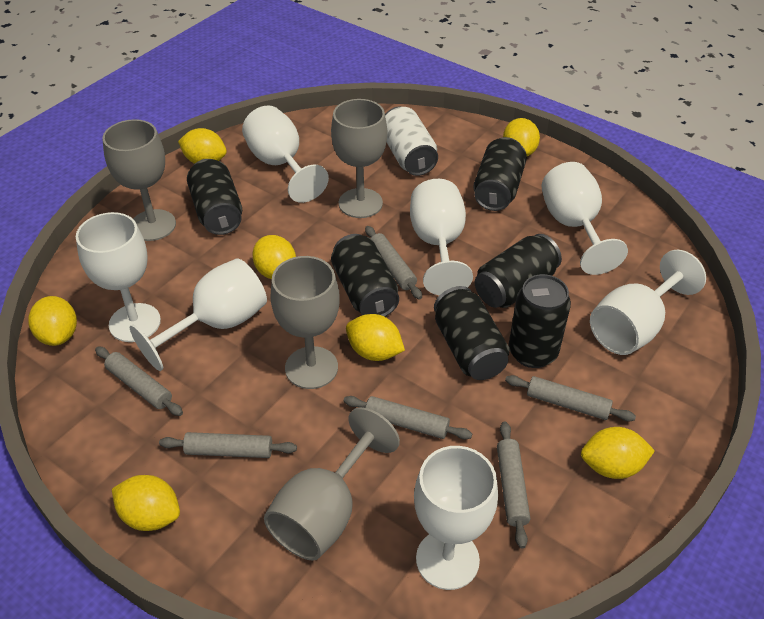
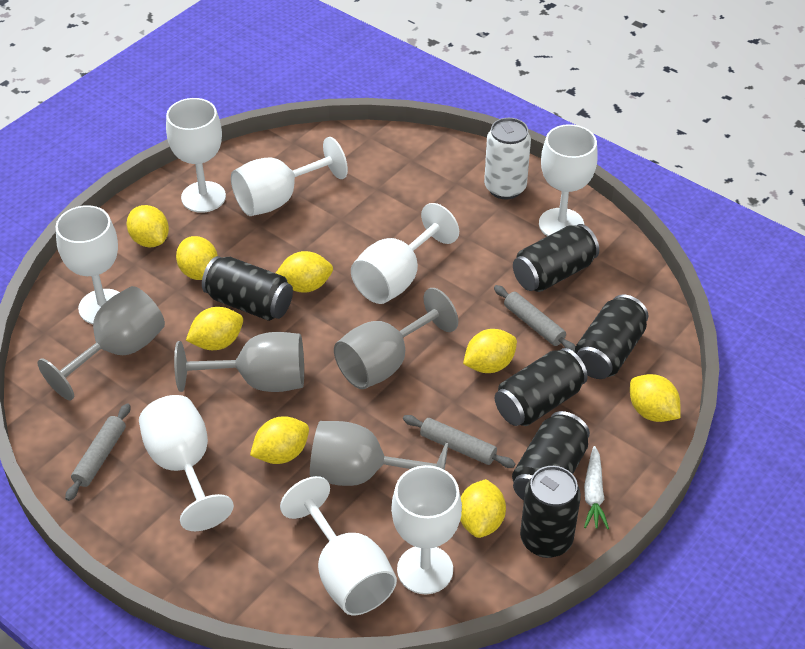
grey rolling pin: [95,347,183,416] [159,432,297,458] [344,396,472,439] [365,226,422,300] [497,421,530,549] [505,375,636,422] = 6 -> [65,403,130,501] [403,415,516,468] [494,285,576,352] = 3
white carrot: none = 0 -> [584,446,609,529] = 1
white goblet: [76,212,161,342] [130,258,267,371] [242,105,329,203] [410,179,473,296] [414,446,498,590] [541,162,628,275] [590,250,706,355] = 7 -> [56,205,120,324] [139,395,234,531] [166,98,226,213] [231,137,348,216] [280,476,397,615] [351,203,459,304] [391,465,462,594] [539,124,598,236] = 8
yellow lemon: [28,296,77,346] [112,475,180,531] [178,128,227,164] [252,235,296,279] [346,314,405,361] [503,118,540,156] [581,427,655,479] = 7 -> [127,205,169,247] [176,236,218,280] [186,307,243,350] [250,416,309,464] [276,251,333,293] [460,479,506,538] [463,329,517,373] [630,374,681,422] = 8

